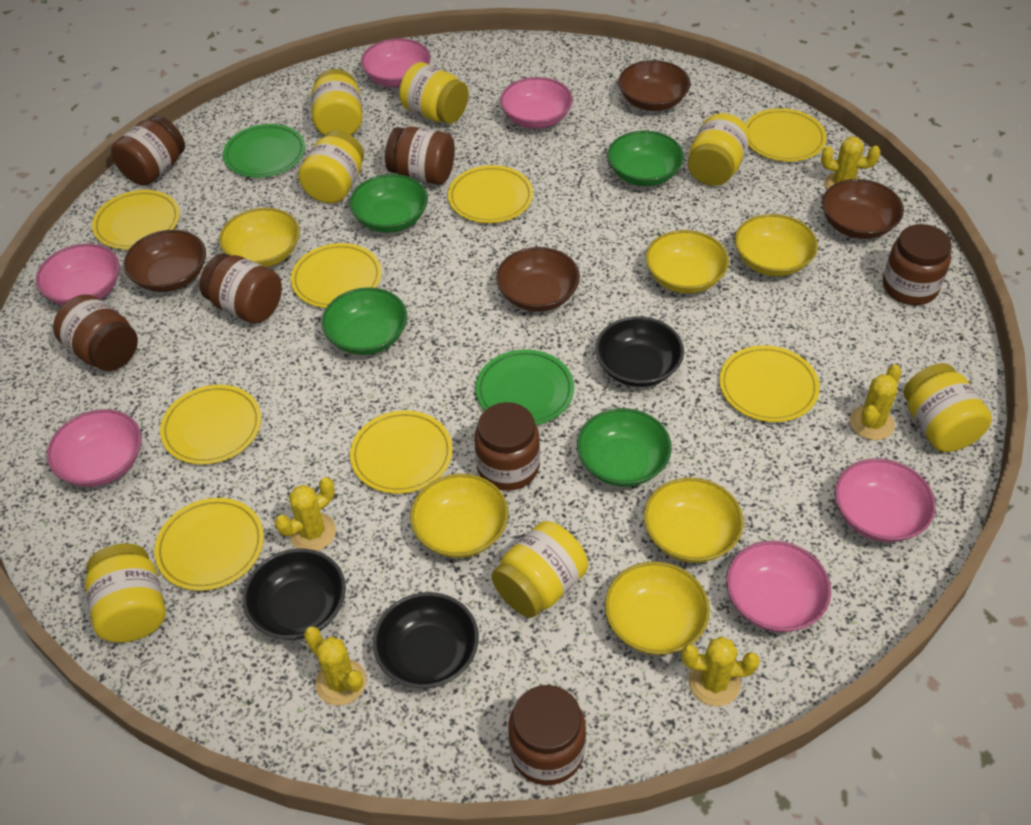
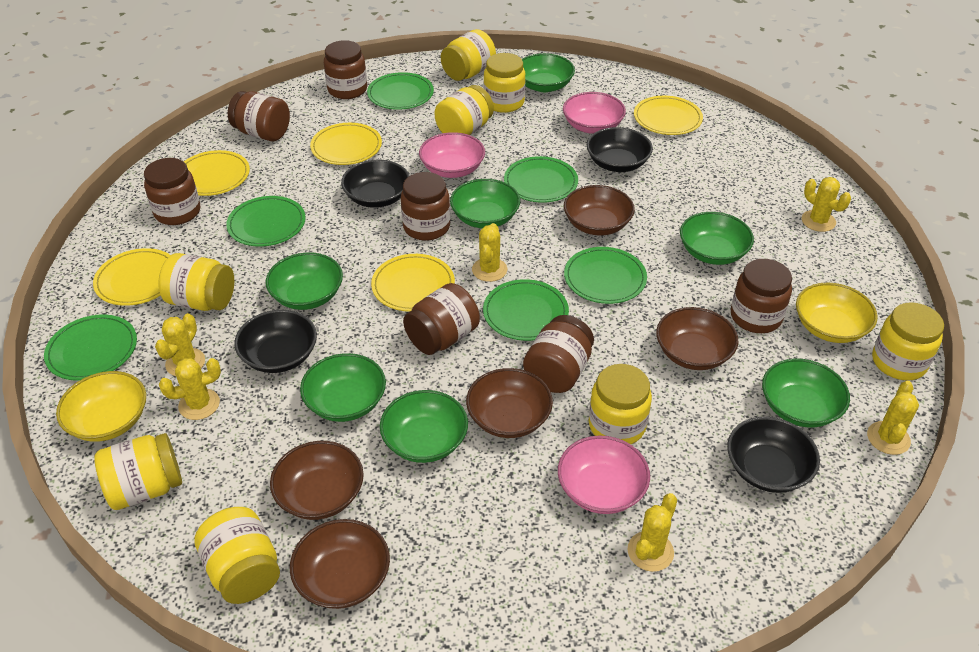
black bowl: [242,549,346,640] [373,592,479,688] [595,317,684,387] = 3 -> [234,310,317,373] [341,160,409,208] [587,127,653,172] [727,417,820,493] = 4
brown bowl: [123,230,206,292] [496,247,580,312] [618,60,691,111] [822,179,904,239] = 4 -> [270,441,364,520] [290,519,390,609] [466,368,553,438] [564,185,635,236] [656,307,739,370] = 5
green bowl: [321,287,407,355] [349,174,428,233] [577,408,672,487] [607,131,684,186] = 4 -> [266,253,343,310] [300,353,386,422] [380,390,468,463] [450,179,520,228] [522,53,575,92] [680,212,754,265] [762,359,850,427] = 7
green plate: [223,124,305,178] [475,349,574,425] = 2 -> [44,314,137,381] [226,196,305,247] [367,72,434,110] [483,279,569,341] [504,156,578,203] [564,247,647,304] = 6
pink bowl: [36,244,120,306] [47,409,142,487] [361,38,431,87] [500,77,573,129] [726,541,831,632] [835,459,936,542] = 6 -> [419,132,485,178] [558,435,650,514] [563,92,626,134] = 3
yellow bowl: [219,208,300,268] [410,474,509,558] [605,561,710,655] [644,478,744,563] [645,230,729,294] [734,214,818,276] = 6 -> [56,371,146,441] [796,282,878,343] = 2
yellow cactus: [275,477,336,551] [304,626,366,706] [682,636,760,706] [821,136,880,189] [850,365,901,440] = 5 -> [155,313,205,376] [159,358,221,420] [472,223,507,282] [628,493,677,572] [802,177,851,232] [867,381,919,455] = 6
yellow jar: [85,543,166,643] [298,131,364,203] [311,69,362,135] [399,62,469,124] [491,521,588,618] [688,113,750,186] [904,363,992,452] = 7 -> [94,433,182,510] [158,253,234,311] [195,507,280,604] [434,85,494,135] [441,29,496,81] [484,53,525,113] [589,364,652,444] [872,302,944,380] = 8
yellow plate: [92,190,180,249] [154,498,264,591] [160,385,261,465] [291,243,382,308] [350,410,453,494] [448,165,533,223] [719,345,820,422] [745,108,827,162] = 8 -> [93,248,171,306] [184,150,250,196] [310,123,382,165] [371,254,455,312] [634,96,703,135] = 5

